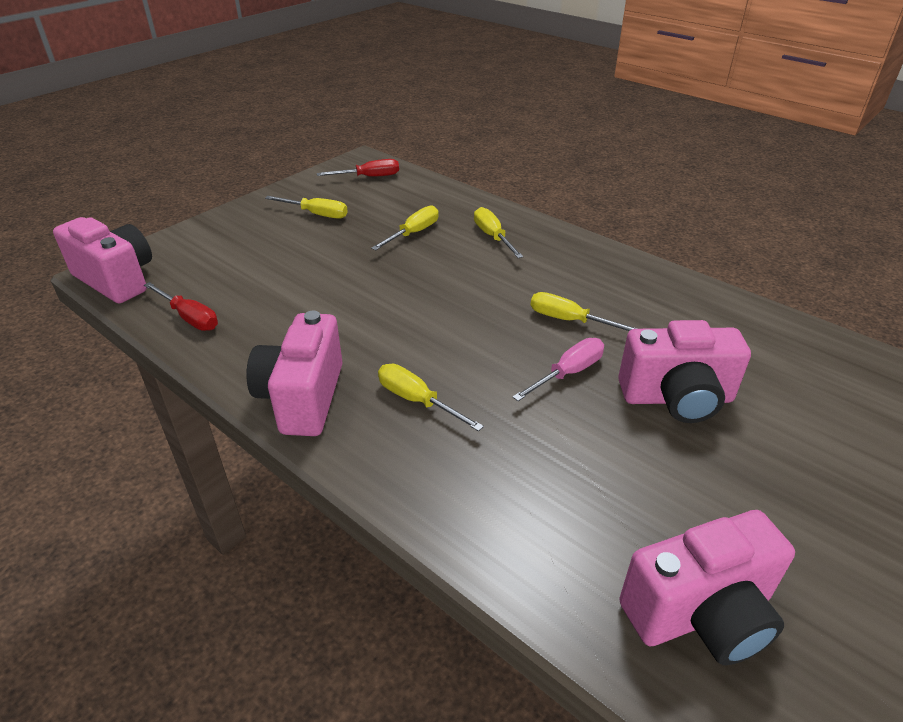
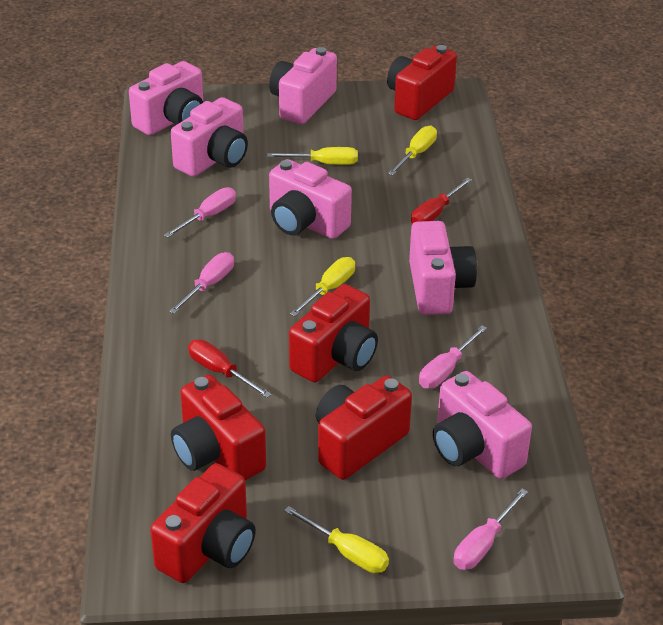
pink camera: [53,217,152,303] [246,310,343,436] [618,320,751,423] [619,510,795,665] = 4 -> [129,61,203,135] [171,97,248,177] [269,47,337,124] [269,159,352,239] [409,221,477,315] [433,371,532,479] = 6
pink screwdriver: [512,338,604,401] = 1 -> [164,187,236,238] [169,252,234,314] [419,325,487,388] [454,489,528,570] = 4
red camera: none = 0 -> [150,463,256,583] [171,375,266,480] [289,284,378,382] [316,376,412,480] [387,45,457,120] = 5
yellow screwdriver: [265,196,348,219] [371,205,439,250] [378,364,484,431] [474,207,523,258] [531,292,638,331] = 5 -> [267,147,358,165] [284,506,389,573] [290,257,355,316] [388,126,437,176] = 4

